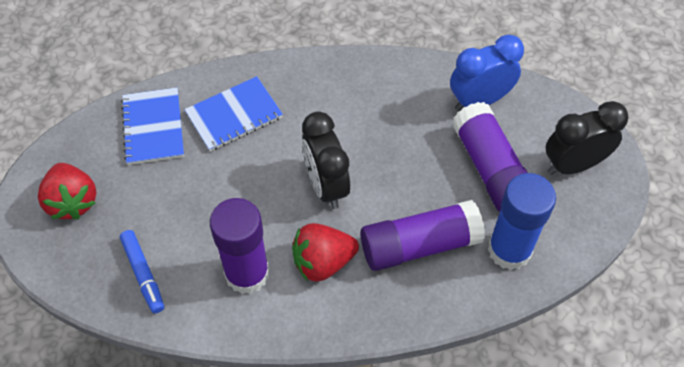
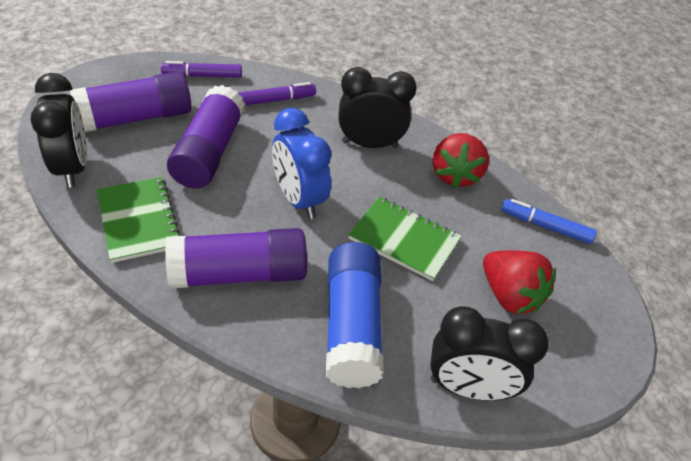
black clock: [302,111,350,209] [546,101,629,175] = 2 -> [30,73,87,188] [338,67,417,148] [430,306,549,401] = 3
blue notebook: [121,88,184,165] [185,76,283,151] = 2 -> none = 0
green notebook: none = 0 -> [97,177,180,263] [348,197,461,281] = 2
purple marker: none = 0 -> [161,61,242,78] [238,82,316,105] = 2

